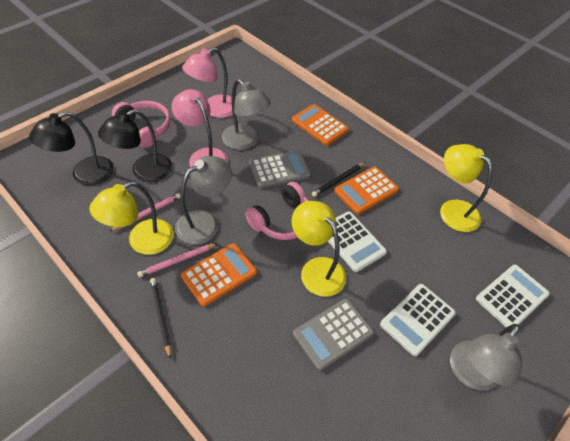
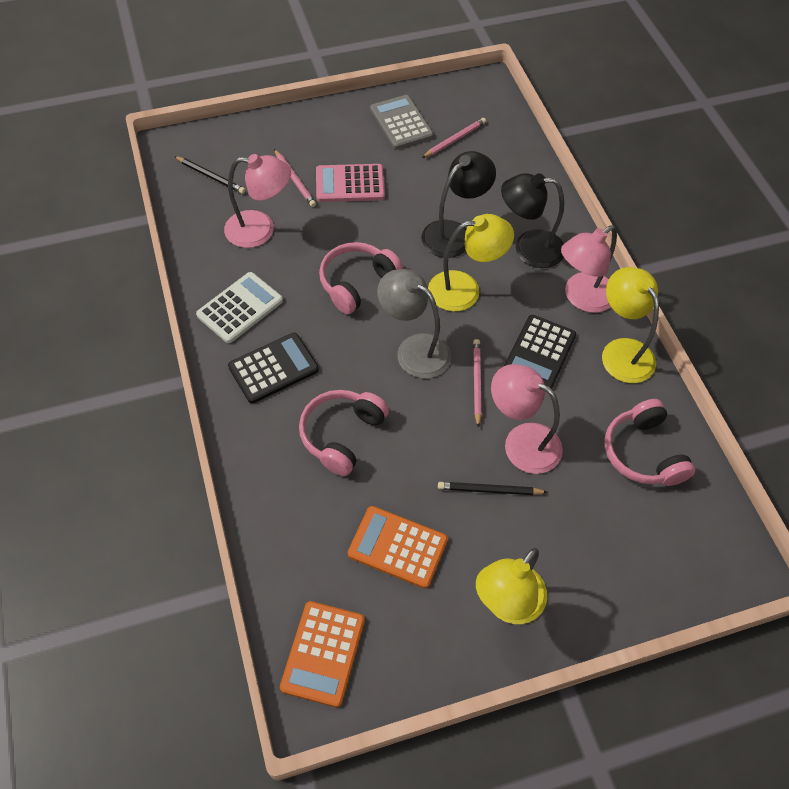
black calculator: none = 0 -> [228,333,319,404] [504,315,576,389] = 2
grey calculator: [249,150,311,189] [293,299,374,371] = 2 -> [370,95,434,149] = 1
grey lamp: [175,156,232,244] [222,79,271,150] [450,324,522,390] = 3 -> [377,269,451,378] = 1
orange calculator: [181,243,257,307] [292,104,349,146] [334,167,399,214] = 3 -> [280,601,365,707] [348,506,448,589] = 2
pink calculator: none = 0 -> [316,164,385,202] = 1
pink headphones: [112,101,171,148] [245,182,309,240] = 2 -> [299,390,389,476] [319,242,403,314] [605,399,695,486] = 3
pink lamp: [172,89,228,167] [182,47,233,118] = 2 -> [224,154,291,248] [491,364,563,474] [561,225,617,313] = 3
pink pencil: [109,193,180,232] [137,243,218,277] = 2 -> [274,149,316,207] [422,118,486,158] [473,339,482,428] = 3
white calculator: [328,211,387,272] [380,284,456,356] [476,265,550,328] = 3 -> [196,272,283,343] = 1

